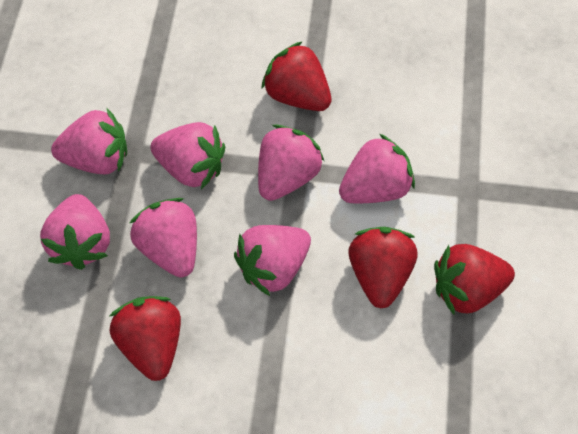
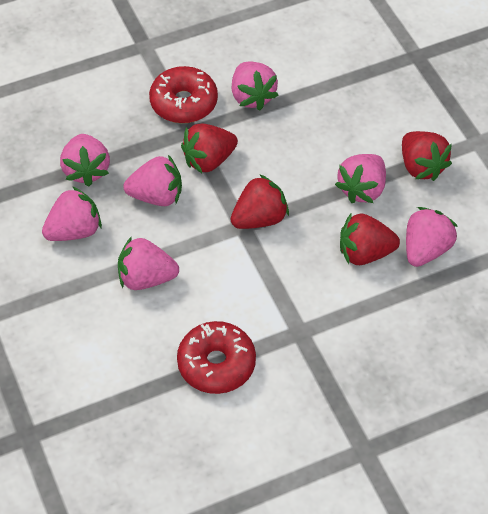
red donut: none = 0 -> [149,66,218,123] [177,321,256,394] = 2

